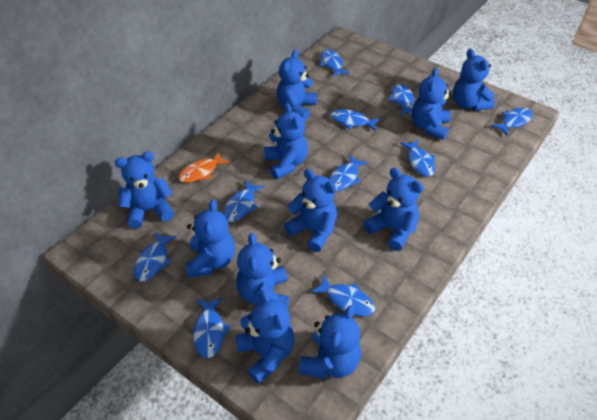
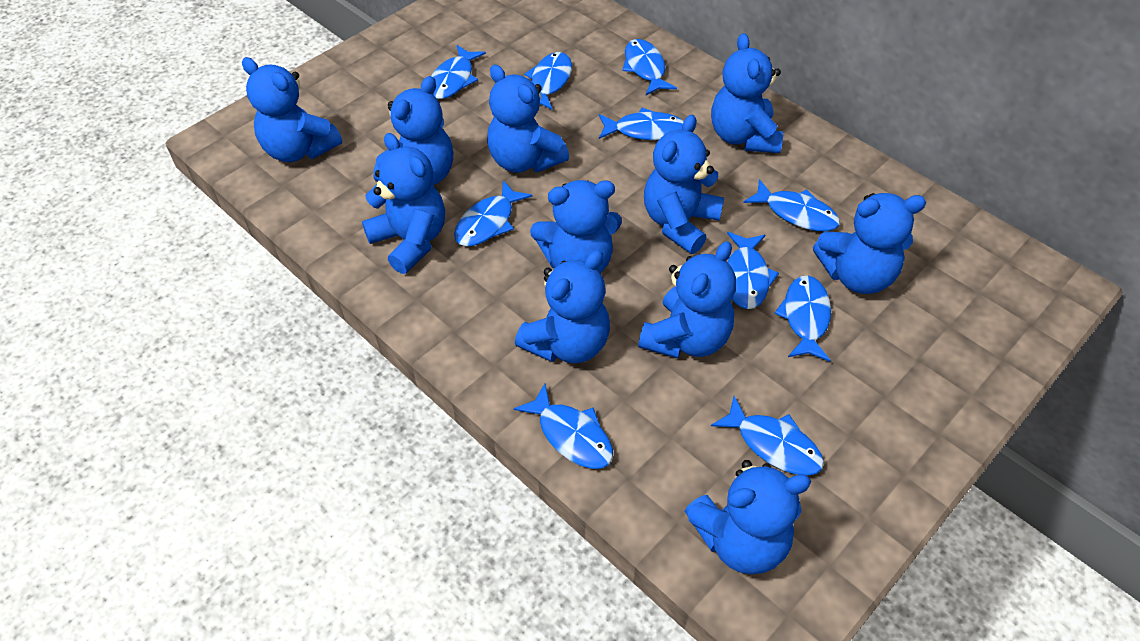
orange fish: [178,151,230,183] = 1 -> none = 0

